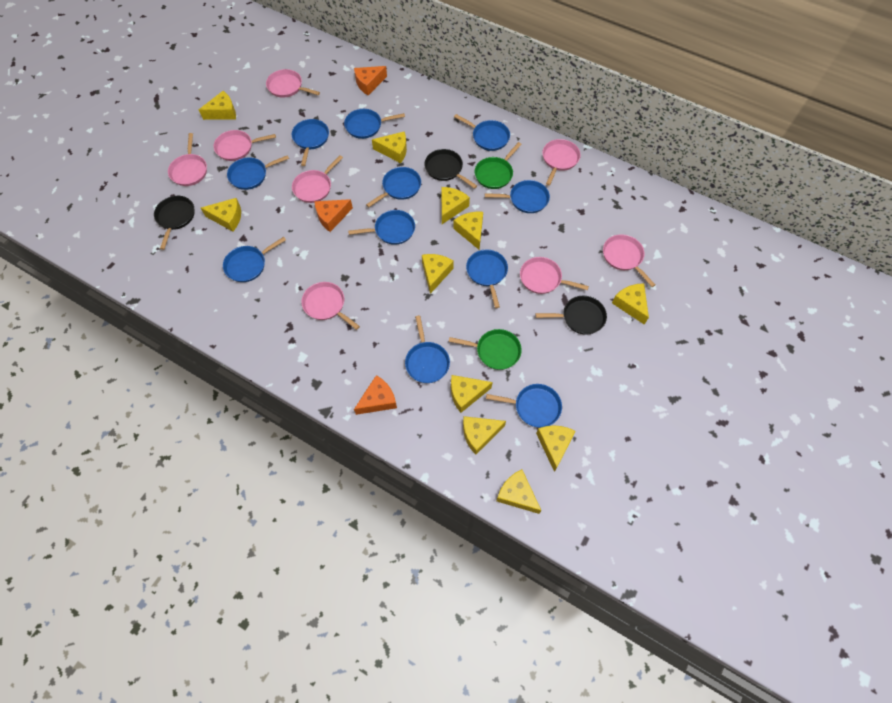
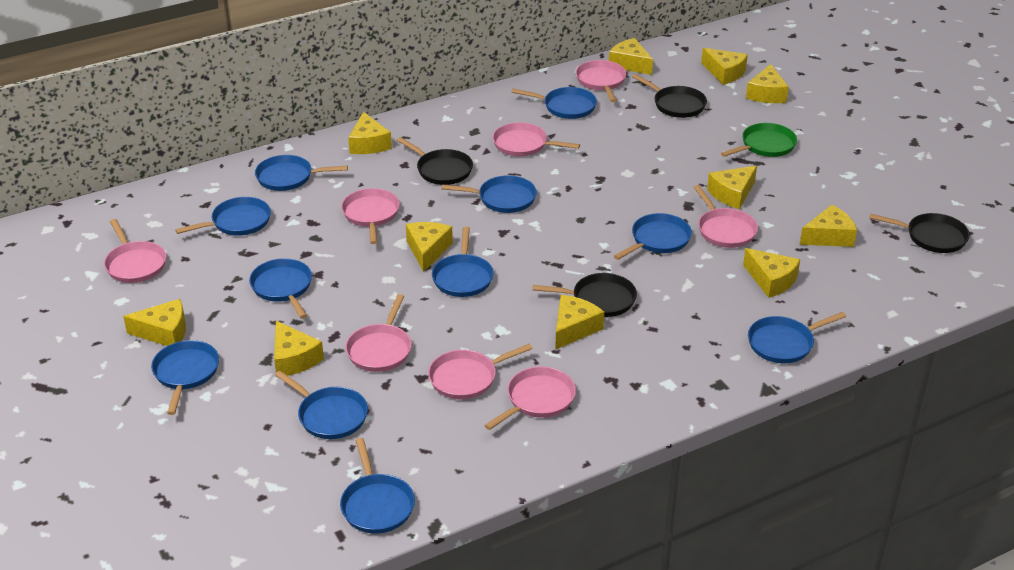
black pan: [154,196,195,250] [424,149,477,189] [535,296,607,335] = 3 -> [397,137,473,185] [533,273,637,317] [632,74,707,118] [870,213,970,253] = 4
green pan: [449,329,522,370] [475,142,522,189] = 2 -> [721,123,797,157] = 1
orange cheese: [315,199,353,232] [354,66,387,95] [354,375,397,415] = 3 -> none = 0

